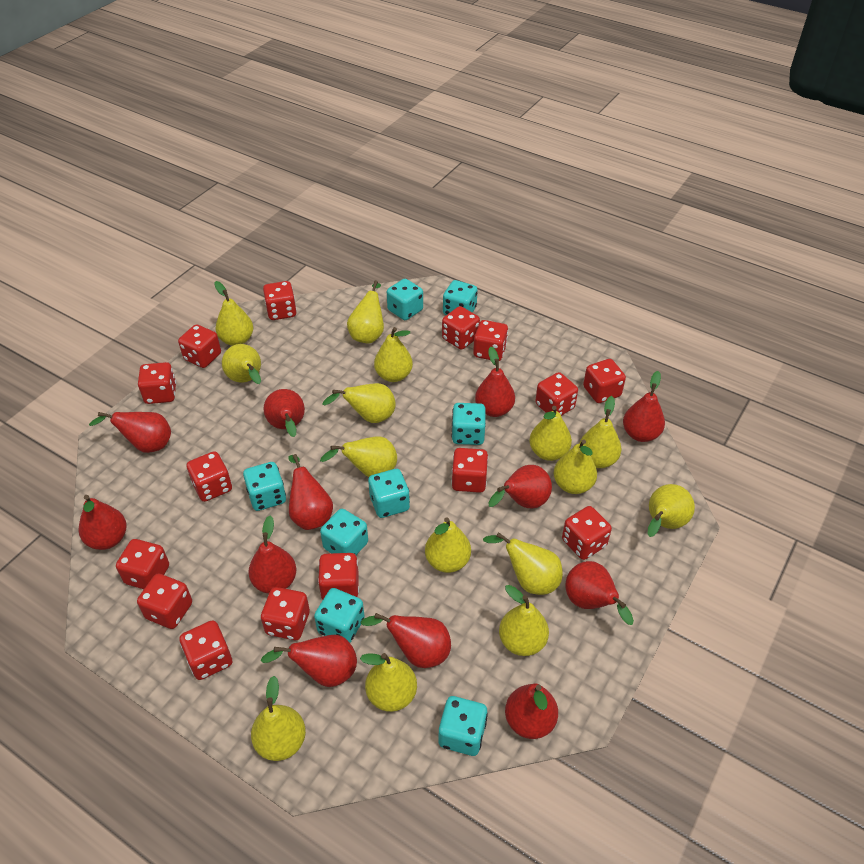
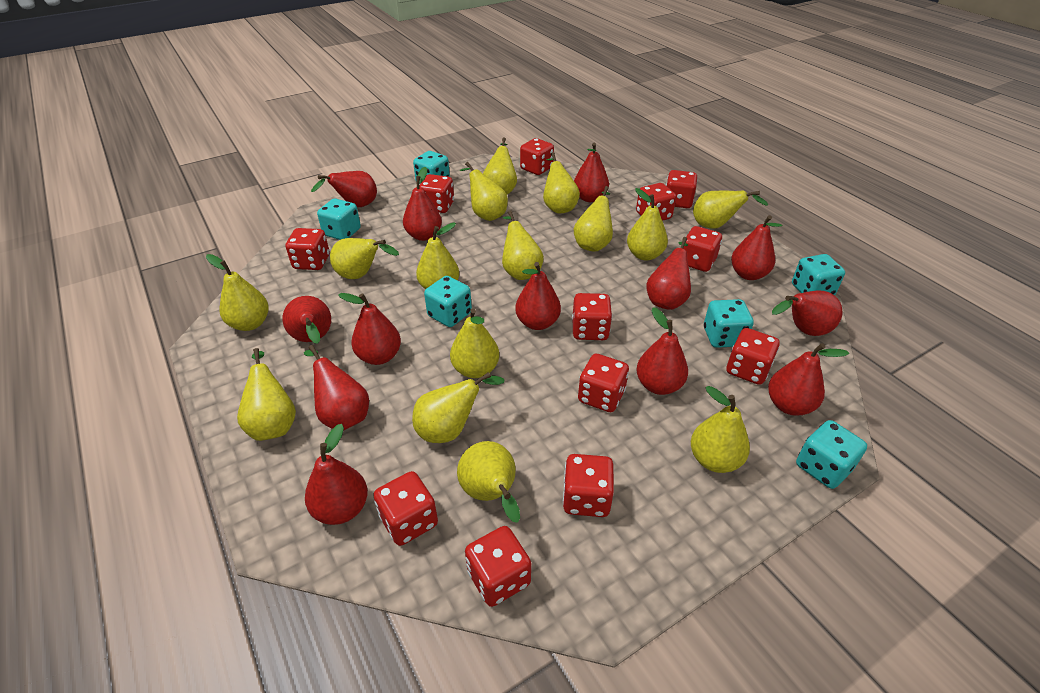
red dice: [116,539,169,589] [137,574,192,629] [138,362,176,404] [178,324,221,368] [180,620,232,680] [187,451,232,502] [261,587,310,640] [263,281,297,320] [318,553,359,599] [442,306,480,350] [451,448,488,493] [473,320,508,361] [535,372,578,416] [562,506,612,560] [583,359,626,403] = 15 -> [286,228,330,270] [373,471,438,546] [419,174,454,213] [465,526,531,607] [520,138,554,175] [563,454,614,517] [572,293,612,340] [578,354,629,412] [636,183,676,221] [666,170,698,208] [683,226,722,272] [727,328,780,385] = 12
red pear: [79,495,127,550] [89,412,171,453] [248,516,296,594] [261,635,357,687] [264,389,305,437] [288,454,333,530] [361,613,451,668] [475,347,515,417] [488,465,552,508] [505,684,558,739] [566,561,634,625] [623,371,665,442] = 12 -> [282,296,331,344] [304,345,369,431] [305,424,368,525] [311,171,377,207] [338,293,401,365] [403,167,442,241] [515,262,561,330] [574,143,609,202] [636,308,688,395] [646,237,691,310] [731,215,783,280] [768,343,849,416] [772,290,843,336] = 13
turquoise dice: [243,462,286,511] [314,588,365,643] [320,509,368,555] [368,469,410,518] [387,279,423,320] [439,696,488,756] [443,280,478,315] [452,403,486,445] = 8 -> [317,198,361,240] [413,151,450,184] [424,276,472,327] [704,299,754,348] [792,254,845,295] [796,420,867,489] = 6

